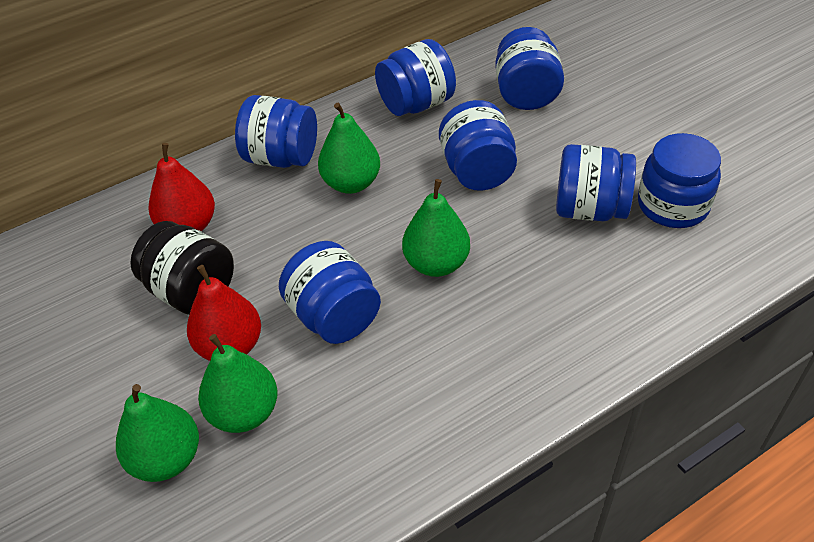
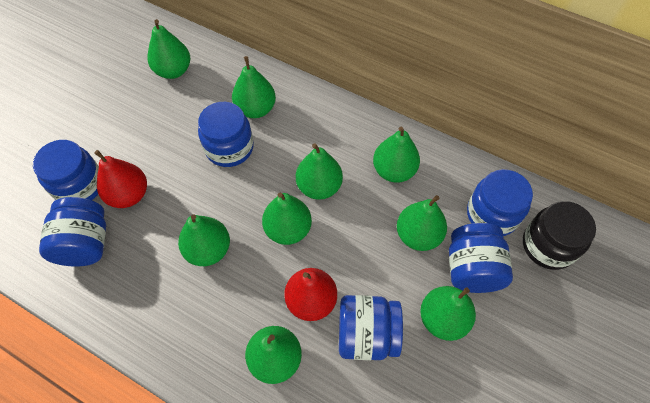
blue jar: [235,95,317,168] [279,241,381,344] [375,39,456,116] [439,100,517,191] [495,27,564,110] [556,144,636,221] [638,133,721,228] = 7 -> [33,140,99,200] [39,197,106,266] [198,102,254,167] [339,295,403,360] [449,223,513,293] [467,169,533,236] = 6
green pear: [116,384,199,482] [198,334,278,433] [318,103,380,194] [402,179,470,277] = 4 -> [148,19,190,79] [178,214,230,266] [232,56,276,118] [245,326,302,384] [262,193,312,245] [296,143,343,200] [373,127,420,183] [397,195,447,251] [420,286,476,341] = 9

